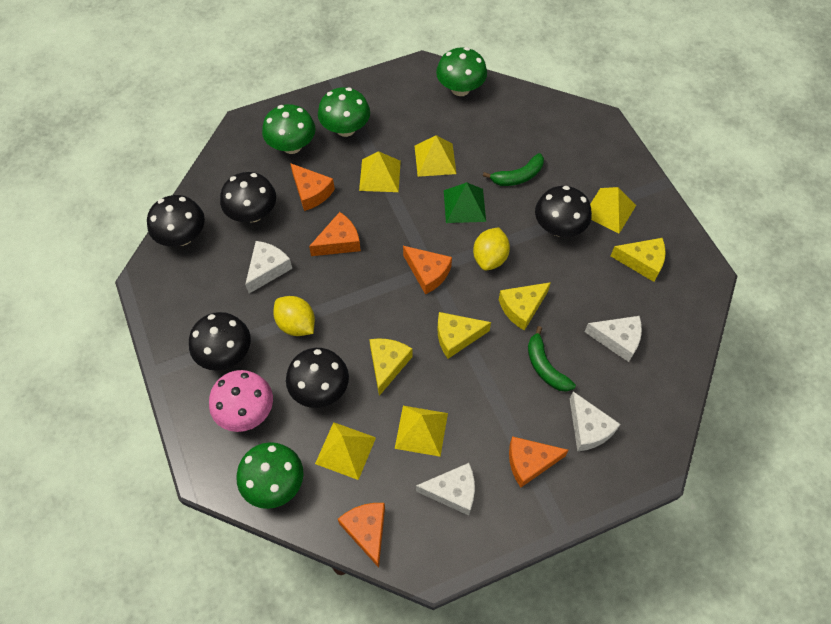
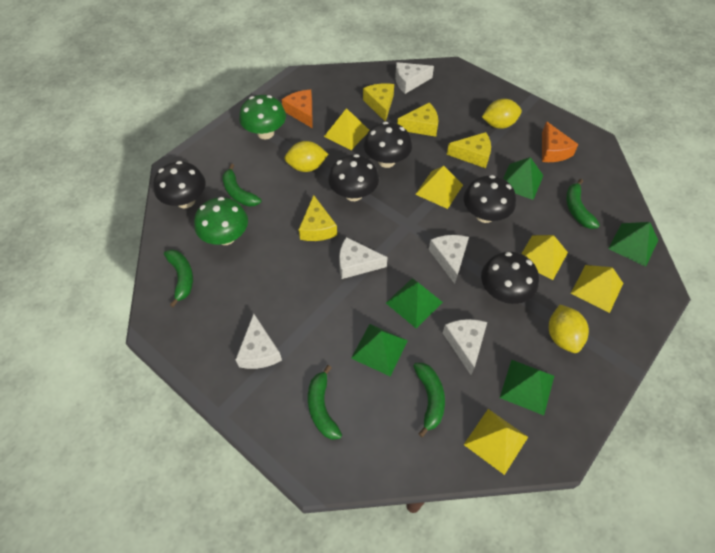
green banana: [483,153,544,186] [528,326,576,392] = 2 -> [164,249,193,307] [222,164,261,207] [308,365,342,440] [413,363,445,437] [566,179,600,229] = 5
green mushroom: [237,442,303,509] [262,104,316,154] [318,87,370,137] [436,47,487,96] = 4 -> [194,197,248,245] [239,95,286,139] = 2
green pyramid: [444,182,486,223] = 1 -> [351,324,408,376] [386,278,443,328] [500,360,554,415] [503,157,544,200] [608,222,658,267] = 5
orange cheese: [290,163,335,211] [309,212,361,256] [338,503,385,568] [403,246,452,295] [509,436,569,487] = 5 -> [282,90,313,128] [542,121,579,162] = 2
pink mushroom: [209,370,273,432] = 1 -> none = 0
white cheese: [245,241,292,294] [416,463,475,516] [570,392,621,451] [585,316,642,362] = 4 -> [235,314,282,369] [339,237,388,279] [395,62,434,94] [429,235,469,284] [443,319,487,375] = 5
yellow lemon: [273,296,315,336] [473,227,510,271] = 2 -> [284,141,328,172] [482,99,522,129] [549,305,589,353] = 3

